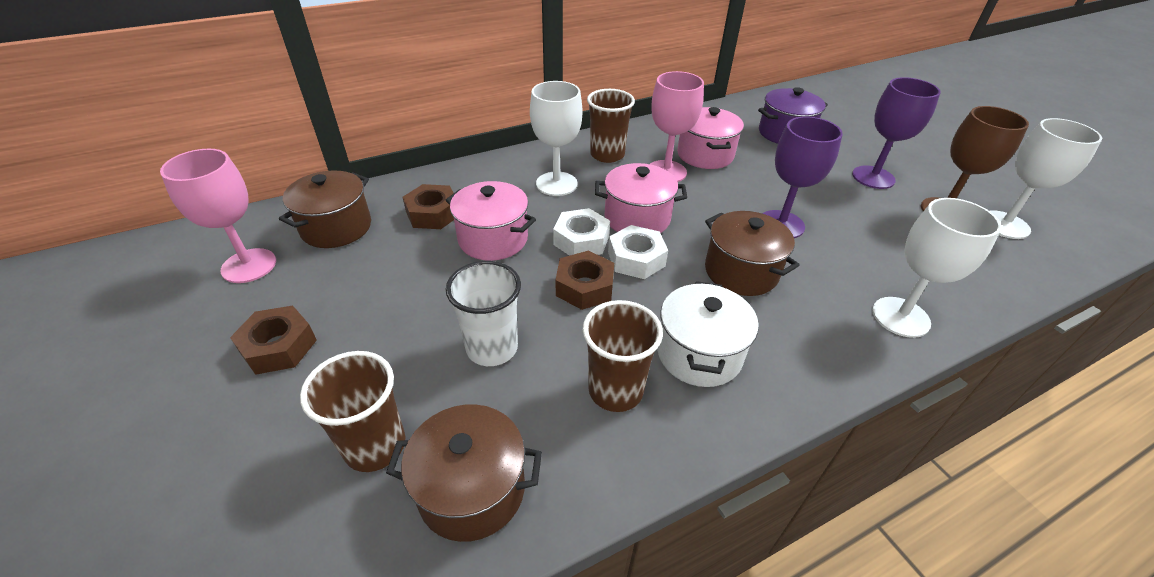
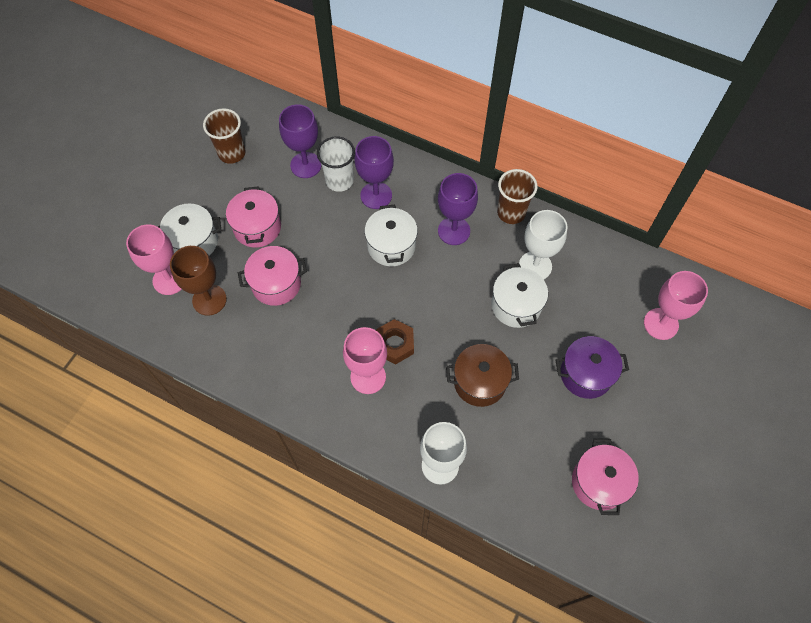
brown cup: [300,351,405,472] [583,300,663,412] [587,89,635,163] = 3 -> [203,108,245,164] [497,169,537,224] = 2
brown nut: [230,305,317,375] [402,184,454,229] [556,250,614,310] = 3 -> [376,319,414,365] = 1
brown pot: [279,171,371,248] [386,404,542,542] [705,211,800,296] = 3 -> [446,344,519,407] = 1
pink goblet: [160,149,276,283] [650,71,704,182] = 2 -> [126,224,181,295] [343,327,387,394] [644,271,708,340] = 3
purple goblet: [762,116,843,238] [852,77,941,189] = 2 -> [279,104,321,178] [354,136,394,209] [438,173,478,245] = 3
white goblet: [530,81,582,196] [872,198,1001,338] [990,118,1102,239] = 3 -> [420,422,467,485] [519,210,567,280] = 2
white nut: [553,208,610,256] [608,225,668,279] = 2 -> none = 0
white pot: [657,281,759,387] = 1 -> [157,204,221,255] [365,205,418,266] [491,263,548,328] = 3

